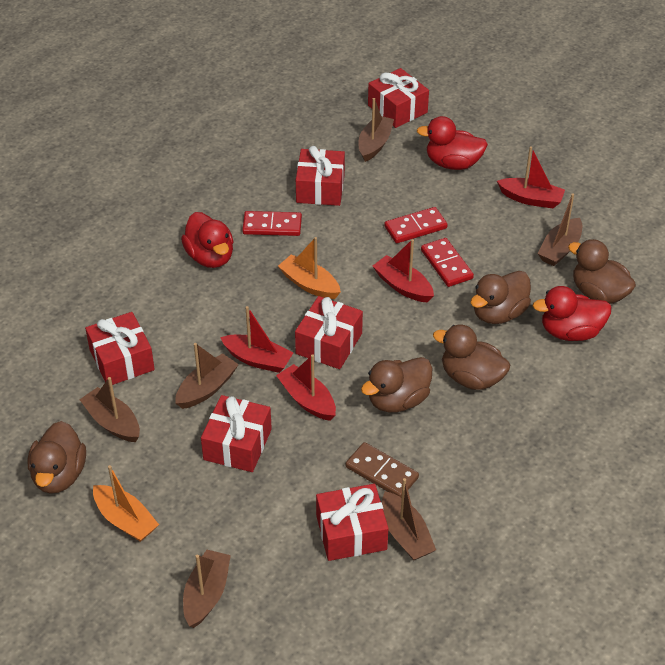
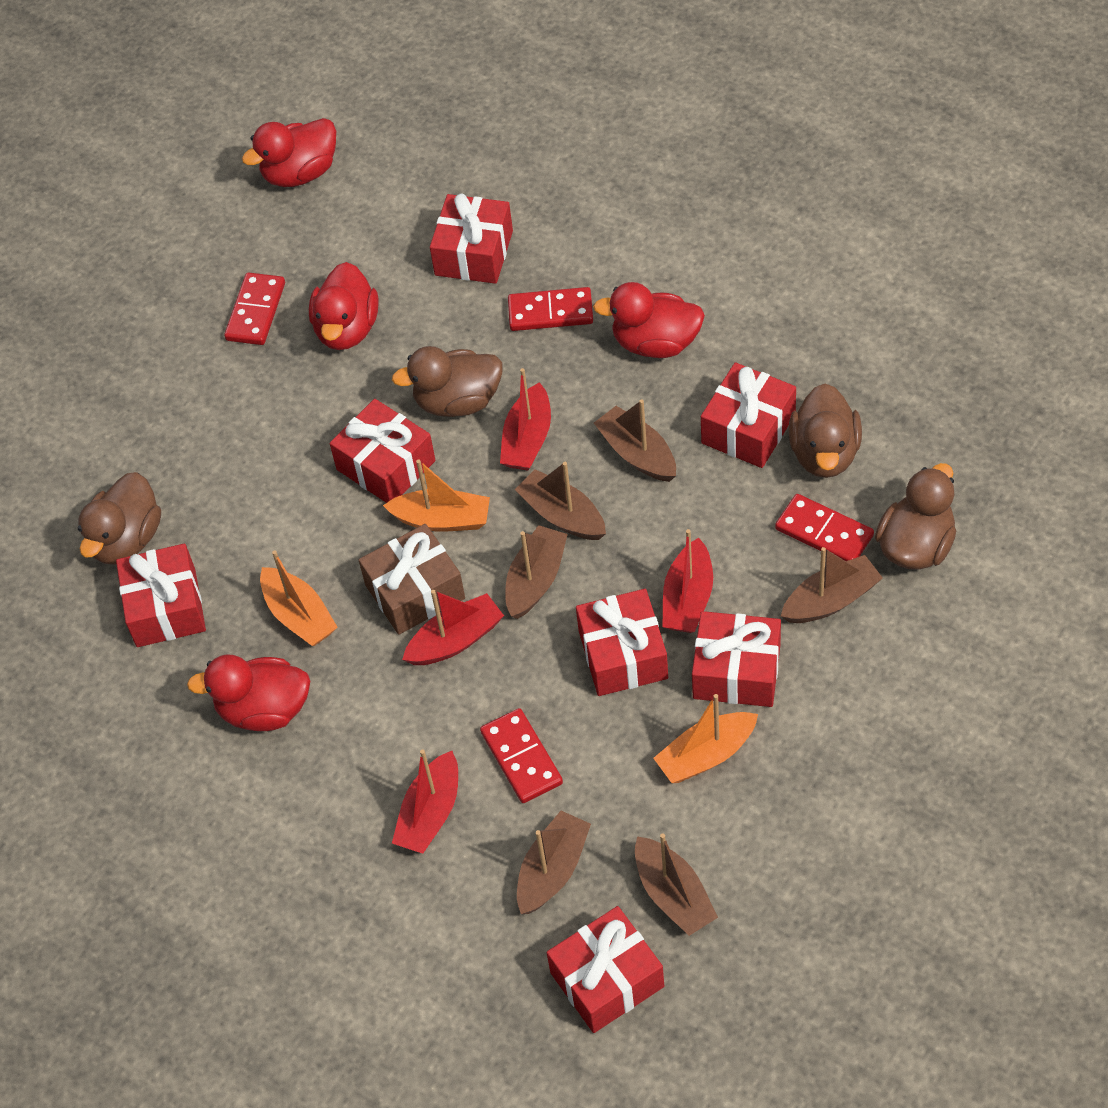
brown domino: [345,442,419,498] = 1 -> none = 0
brown duck: [28,421,86,494] [361,357,432,412] [433,325,510,390] [470,271,531,324] [568,239,636,304] = 5 -> [78,472,161,565] [392,346,503,417] [788,384,862,478] [875,463,956,570] = 4
brown gift: none = 0 -> [359,524,465,635] = 1
orange boat: [93,465,159,542] [278,237,341,299] = 2 -> [260,550,338,646] [383,459,490,532] [653,694,758,783] = 3
red domino: [242,211,302,236] [384,207,448,243] [421,238,474,287] = 3 -> [224,272,285,345] [480,708,563,803] [508,287,593,331] [775,494,874,561] = 4
red duck: [181,212,234,268] [417,116,488,170] [533,286,611,341] = 3 -> [187,654,310,731] [242,118,336,187] [309,262,379,350] [593,282,705,358] = 4
red gift: [85,312,155,385] [201,395,272,472] [295,296,363,369] [296,146,345,206] [316,484,388,561] [368,68,429,128] = 6 -> [116,544,206,647] [330,399,435,503] [430,193,513,284] [547,906,664,1033] [576,589,668,696] [692,611,781,707] [701,362,796,468] = 7

